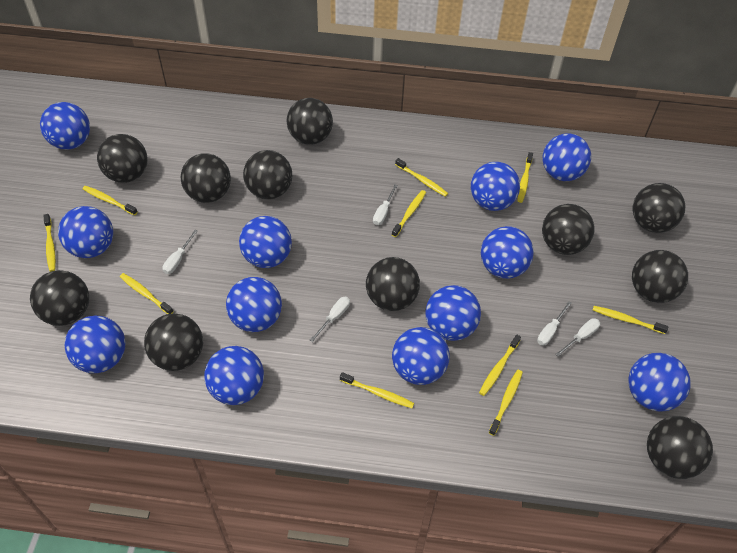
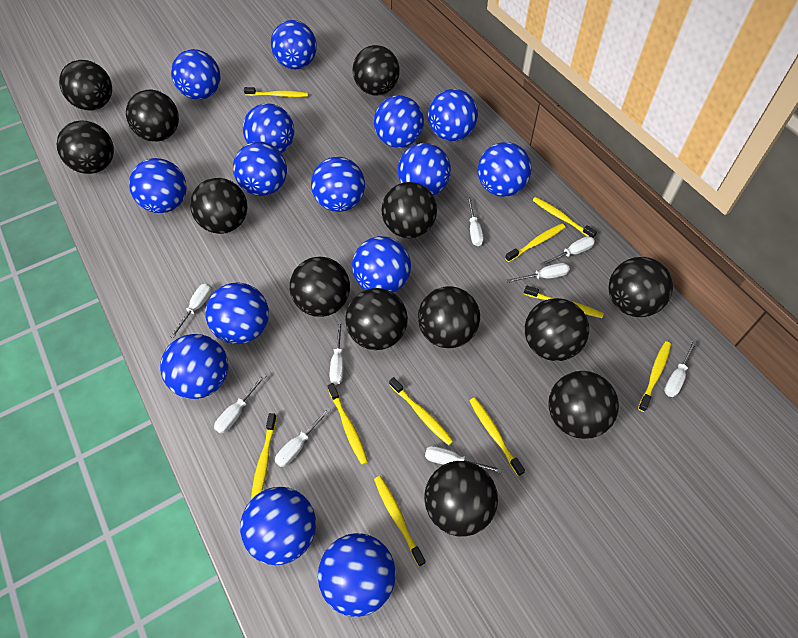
black ball: [30,270,89,326] [97,134,148,183] [144,313,203,371] [181,153,231,203] [243,150,292,199] [287,98,333,145] [366,257,420,311] [542,204,595,255] [632,250,688,303] [633,183,685,233] [647,416,713,479] = 11 -> [56,121,114,174] [59,60,112,111] [126,90,179,142] [190,178,248,234] [290,257,350,317] [345,288,408,350] [352,45,400,96] [381,182,437,238] [418,286,480,348] [424,461,498,537] [525,298,589,361] [548,371,619,439] [608,257,673,317] = 13
blue ball: [40,102,90,150] [58,206,113,258] [64,316,125,373] [204,346,264,405] [226,277,282,332] [239,216,292,268] [392,327,450,385] [425,285,481,341] [471,162,520,211] [481,226,534,279] [543,133,591,181] [628,353,691,412] = 12 -> [129,158,187,213] [160,334,228,399] [171,49,221,100] [206,282,269,344] [233,142,287,196] [240,487,316,565] [243,103,294,153] [271,20,317,69] [311,157,365,212] [318,533,396,617] [352,236,411,293] [374,95,424,148] [398,143,451,196] [428,89,478,141] [478,142,532,197] = 15
white screwdriver: [162,230,198,274] [310,297,350,342] [373,185,398,225] [537,301,572,346] [556,318,600,357] = 5 -> [170,283,212,338] [214,374,267,434] [275,408,331,467] [330,321,344,384] [425,446,502,473] [467,197,484,246] [507,263,570,283] [540,236,595,266] [664,341,697,397] = 9

